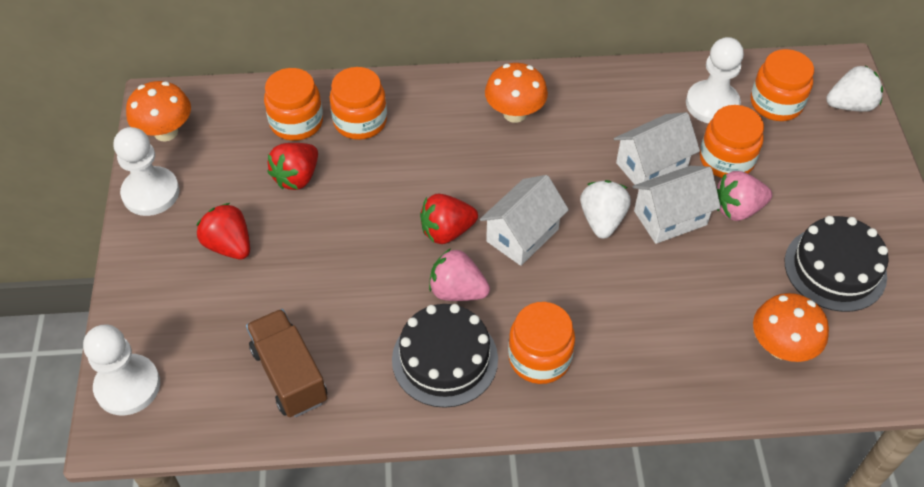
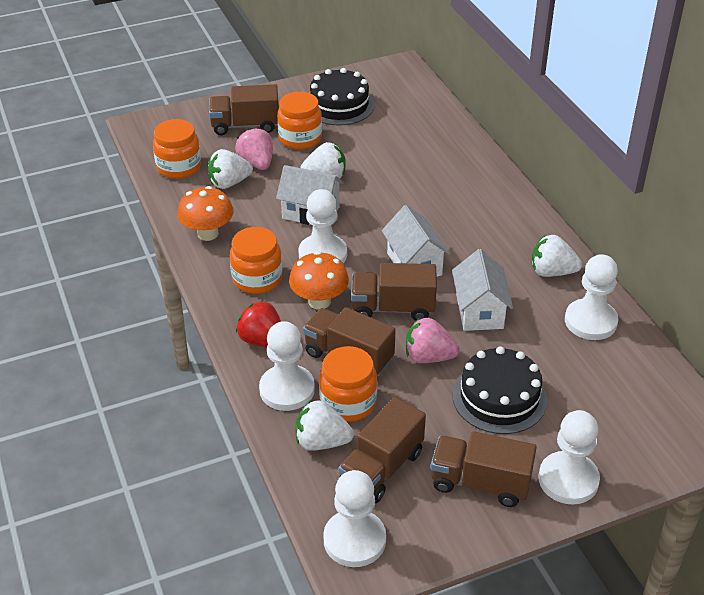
brown truck: [246,309,327,417] = 1 -> [209,84,279,135] [303,307,396,376] [339,397,426,503] [351,263,437,321] [431,431,537,507] = 5
orange jar: [264,68,323,141] [330,67,387,140] [508,302,575,384] [700,105,764,178] [751,49,814,121] = 5 -> [153,119,201,179] [230,227,282,294] [277,92,322,149] [319,346,377,422] = 4
orange mushroom: [126,81,191,142] [485,63,548,123] [753,293,829,362] = 3 -> [177,186,234,241] [289,251,349,310] = 2
red strawberry: [196,203,250,259] [267,143,318,190] [420,194,478,244] = 3 -> [236,300,281,347] = 1
white pawn: [83,324,160,416] [114,127,179,216] [686,37,744,123] = 3 -> [259,321,315,411] [298,189,347,263] [323,470,386,567] [538,410,600,505] [565,254,618,340] = 5
white strawberry: [580,180,631,239] [826,66,883,112] = 2 -> [208,149,253,189] [296,400,354,451] [300,142,345,179] [532,235,582,277] = 4

